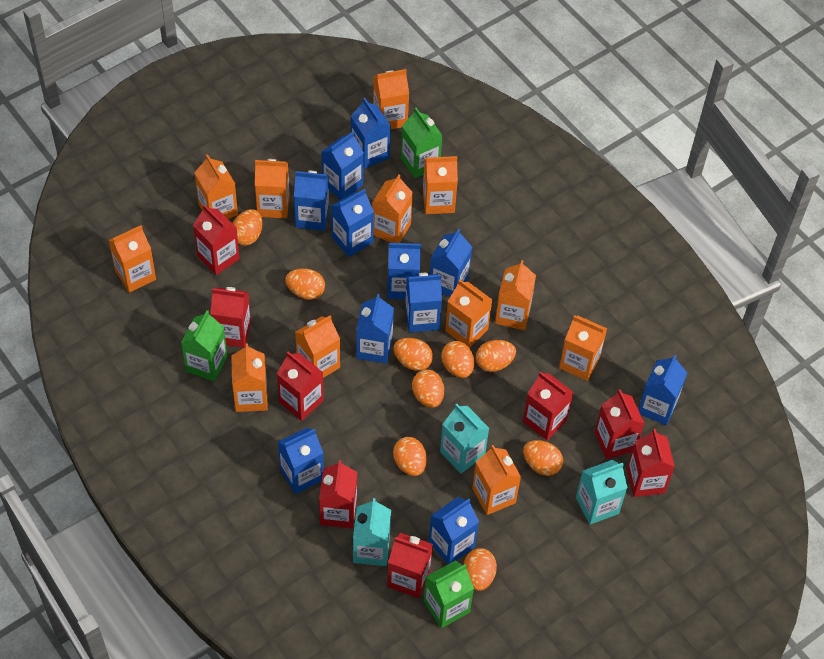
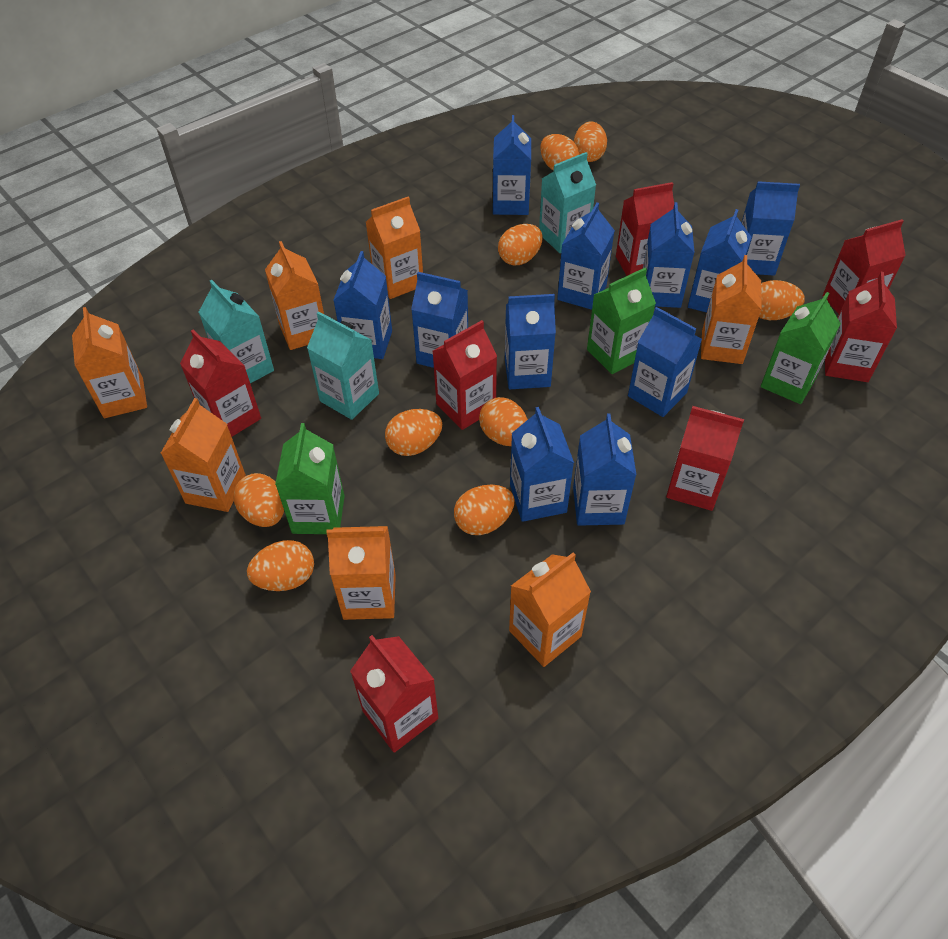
orange carton: [108,225,156,293] [194,154,238,219] [231,343,268,412] [255,159,289,218] [295,316,340,378] [372,174,413,243] [373,69,409,129] [423,156,458,214] [445,279,492,348] [472,445,521,515] [495,260,536,330] [559,315,607,381] = 12 -> [72,307,147,418] [160,398,246,512] [265,241,324,350] [326,526,396,620] [366,197,423,299] [509,553,591,667] [701,255,762,364] = 7
red carton: [193,204,240,275] [210,287,251,348] [277,352,324,421] [319,460,357,528] [387,533,433,598] [523,372,574,440] [595,389,645,459] [627,429,675,497] = 8 -> [180,330,261,437] [350,635,438,753] [433,320,497,430] [616,182,674,276] [666,406,744,511] [822,219,906,314] [825,272,897,382] = 7

